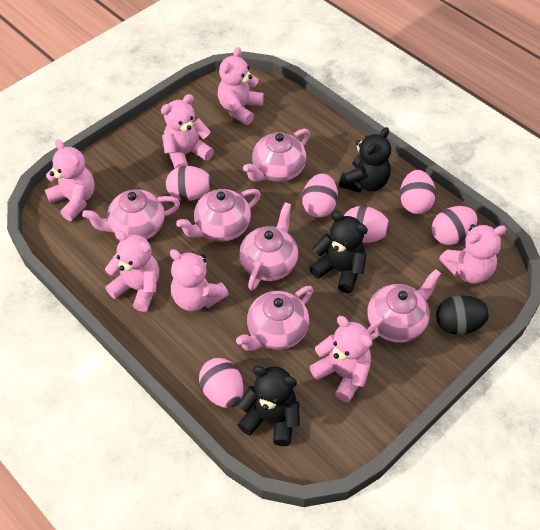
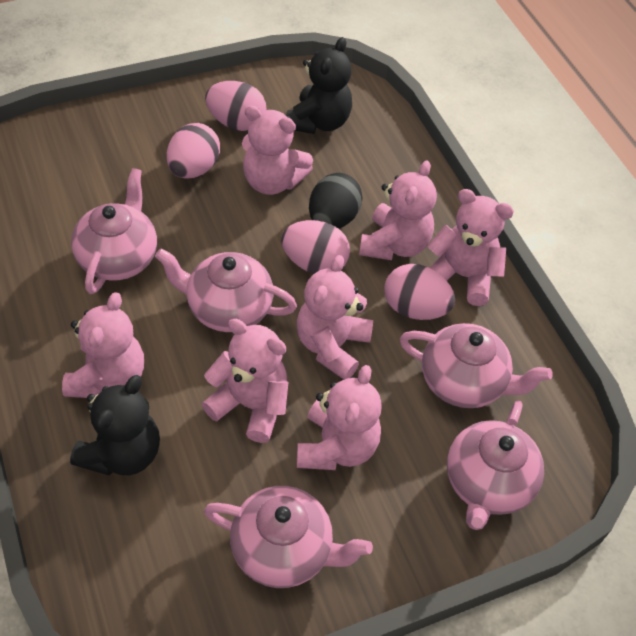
black teddy bear: [237,366,300,446] [309,211,368,293] [339,127,391,192] = 3 -> [70,375,160,476] [286,37,352,134] = 2
pink egg: [166,166,213,201] [199,358,244,408] [302,173,338,218] [344,206,390,243] [400,170,436,214] [432,206,478,245] = 6 -> [167,123,220,179] [205,81,266,131] [281,220,350,274] [384,264,455,320] = 4
pink teapot: [82,189,180,240] [176,189,261,241] [236,286,313,351] [239,202,298,291] [243,129,310,182] [367,269,441,343] = 6 -> [71,168,157,294] [155,249,297,332] [204,486,373,588] [400,323,553,408] [447,400,544,530] = 5

